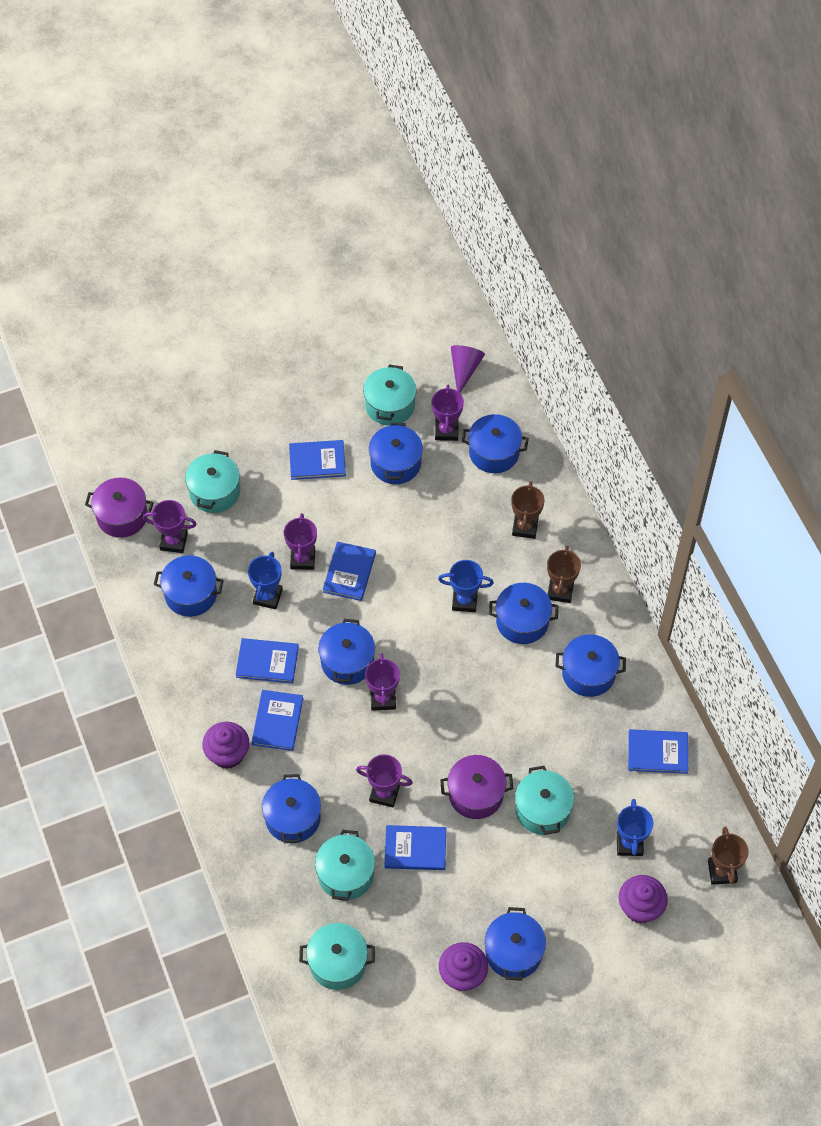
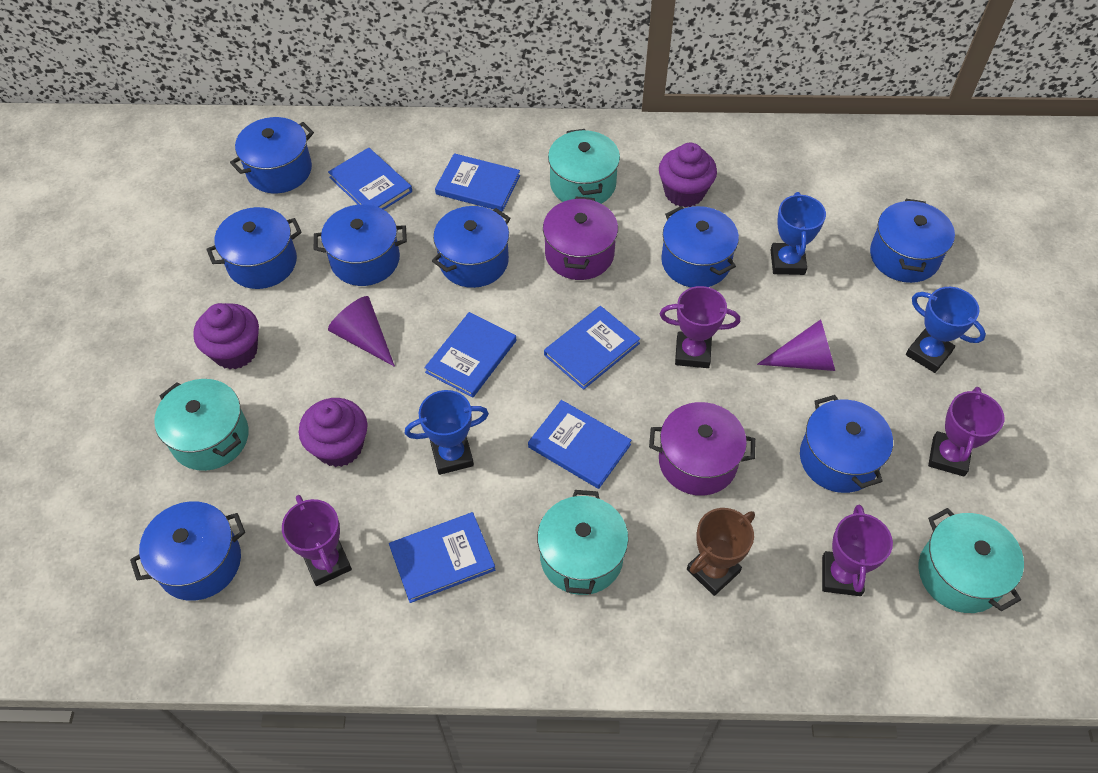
brown trophy: [511,481,545,539] [547,545,581,603] [708,827,749,885] = 3 -> [687,508,755,596] = 1
purple cone: [451,345,485,393] = 1 -> [328,296,395,367] [757,319,835,371] = 2
purple trophy: [143,500,197,553] [284,513,317,570] [356,754,413,808] [365,653,400,711] [431,385,464,441] = 5 -> [282,495,352,586] [659,286,740,368] [822,505,893,596] [928,387,1004,477] = 4
turquoise pot: [185,450,240,513] [299,923,375,990] [315,830,375,901] [363,364,416,426] [515,766,574,835] = 5 -> [154,379,249,471] [537,490,628,595] [548,129,620,204] [919,508,1024,613] = 4

